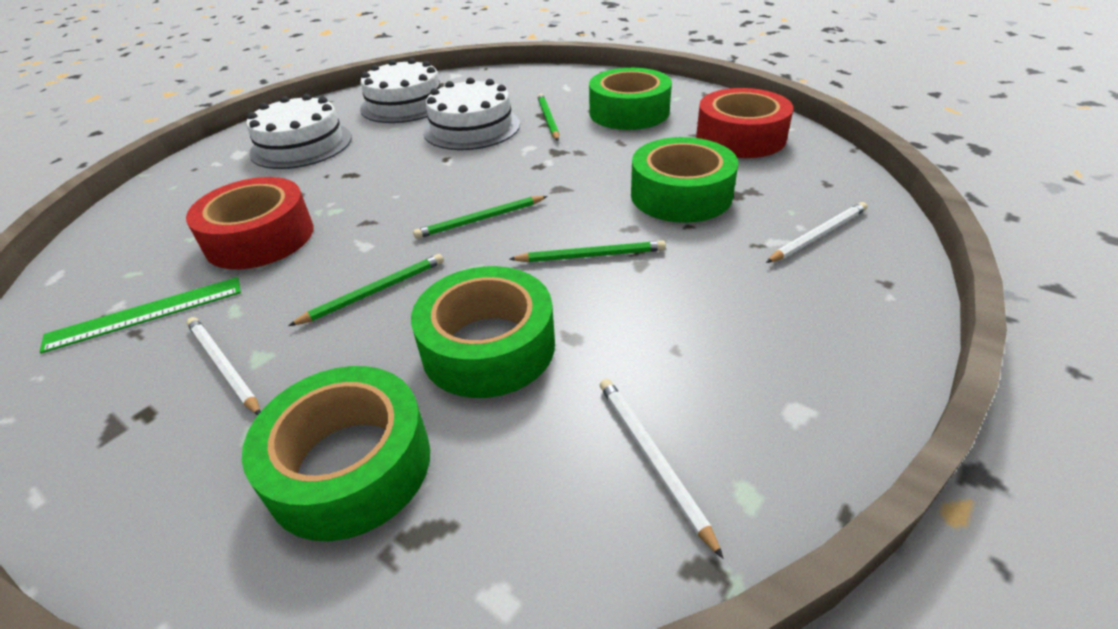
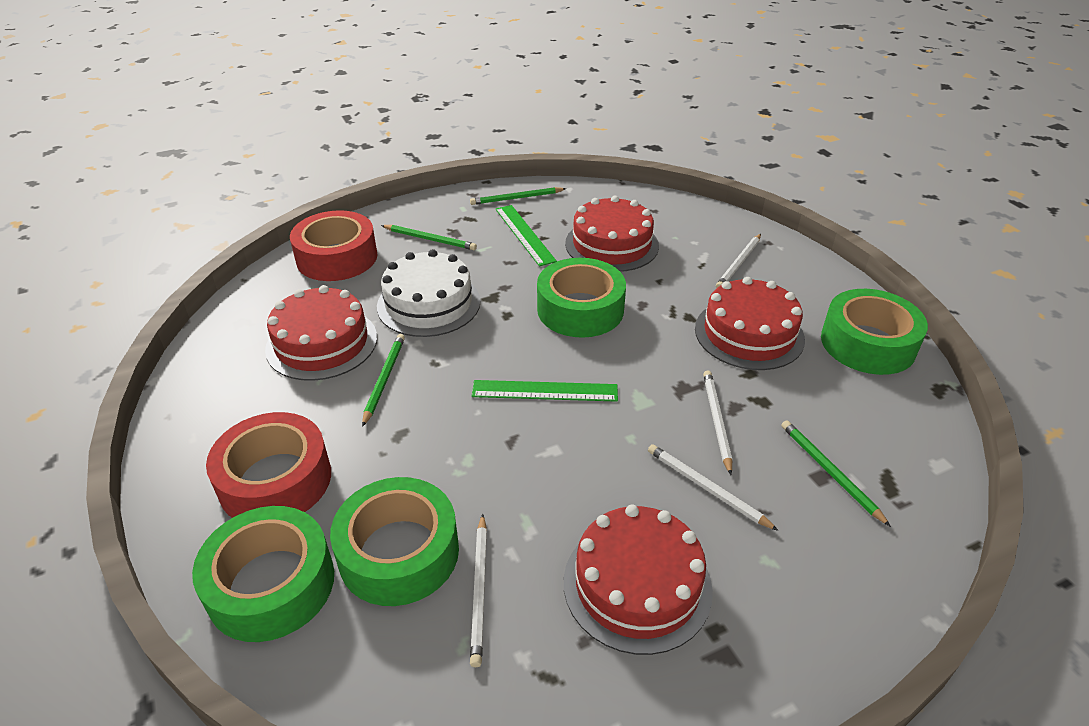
green ruler: [40,277,241,354] = 1 -> [472,380,618,402] [495,205,557,267] = 2
red cake: none = 0 -> [265,285,377,381] [564,505,713,655] [565,196,659,272] [695,277,805,370] = 4
white cake: [246,94,352,169] [360,58,440,123] [423,78,520,150] = 3 -> [377,249,481,337] = 1
white pencil: [186,317,260,415] [600,379,724,559] [766,202,867,263] = 3 -> [470,514,487,667] [648,444,779,531] [703,370,732,475] [716,234,761,288] = 4

